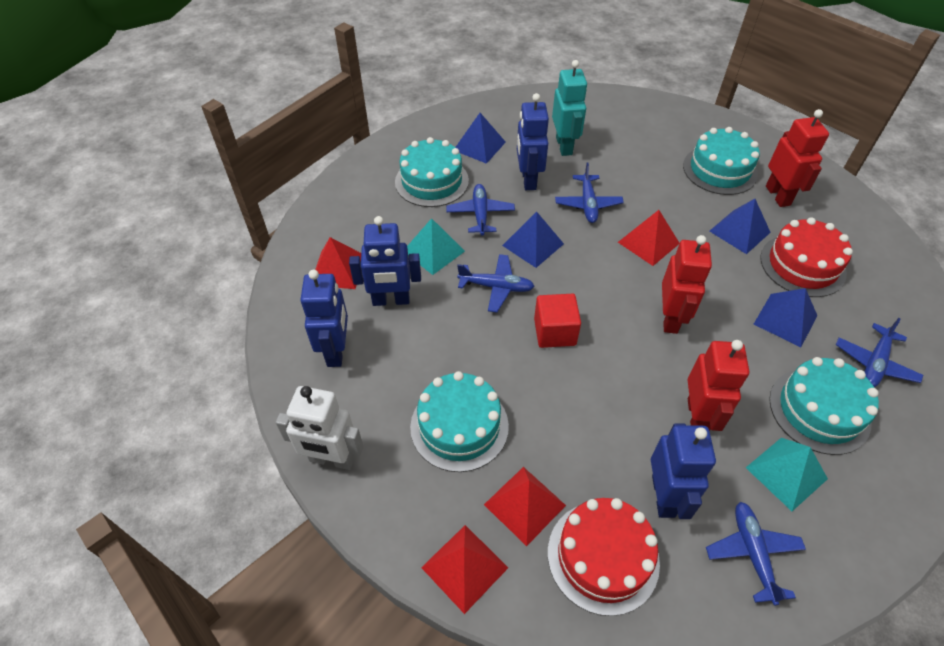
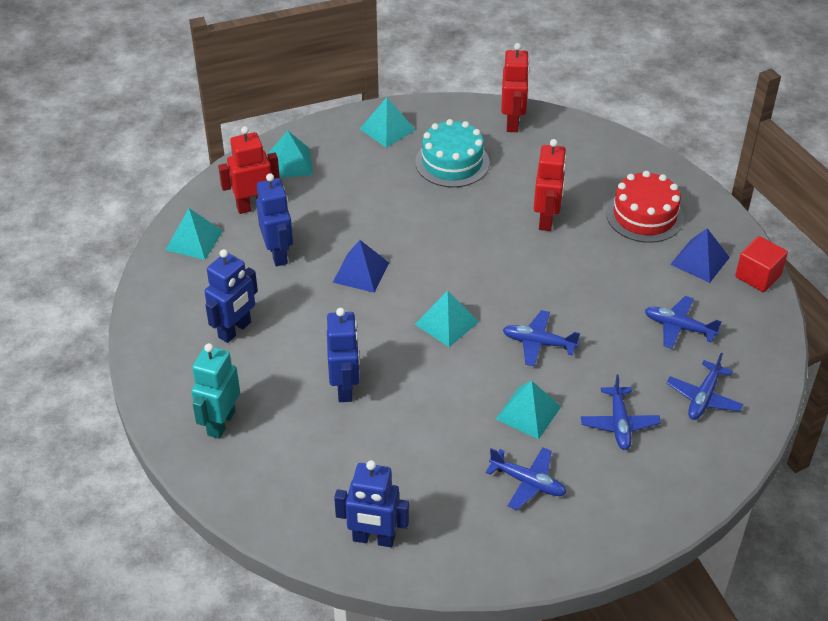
blue pyramid: [456,113,506,164] [502,212,564,268] [709,199,771,254] [754,288,817,347] = 4 -> [333,240,389,293] [670,228,730,283] = 2
red cake: [548,498,660,616] [760,217,853,297] = 2 -> [606,171,684,243] = 1
red pyramid: [315,237,361,289] [421,525,508,614] [484,467,566,546] [618,210,680,266] = 4 -> none = 0
turquoise cake: [395,137,469,207] [410,371,509,472] [683,127,760,195] [769,357,879,455] = 4 -> [415,119,490,187] = 1
turquoise pyramid: [407,218,465,275] [746,438,828,511] = 2 -> [166,208,223,260] [269,131,313,178] [360,97,415,148] [415,291,479,347] [496,381,561,439] = 5
white robot: [276,386,364,470] = 1 -> none = 0

